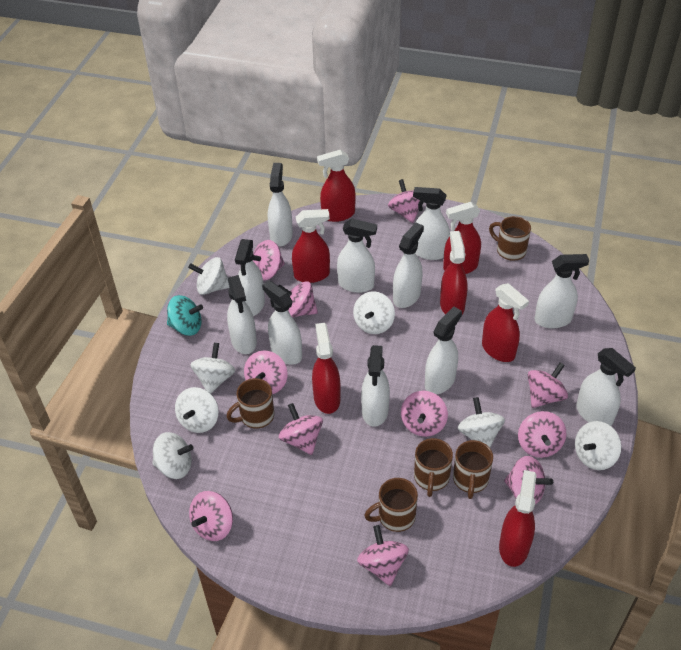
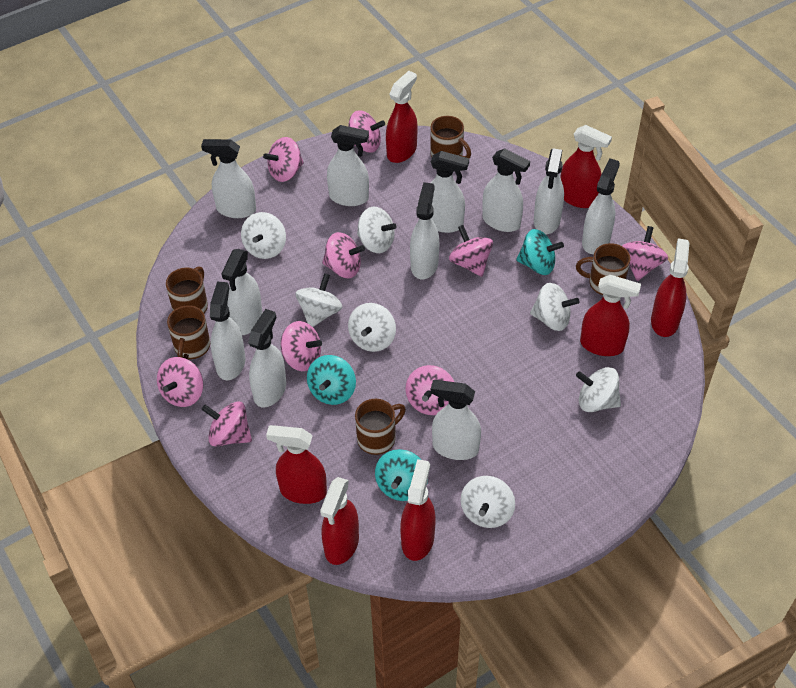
pink spinning top: [189,491,233,541] [244,350,288,394] [252,240,285,280] [279,281,318,318] [279,403,323,455] [357,525,409,586] [388,179,420,223] [401,391,448,437] [504,456,553,504] [518,411,566,458] [528,362,568,408] = 11 -> [157,357,203,407] [201,401,252,447] [263,137,304,182] [281,321,322,371] [322,232,365,278] [348,111,385,153] [405,365,454,415] [449,225,493,277] [622,226,668,281] = 9
turquoise spinning top: [167,295,203,336] = 1 -> [307,355,356,405] [375,449,428,501] [516,229,564,275] = 3

